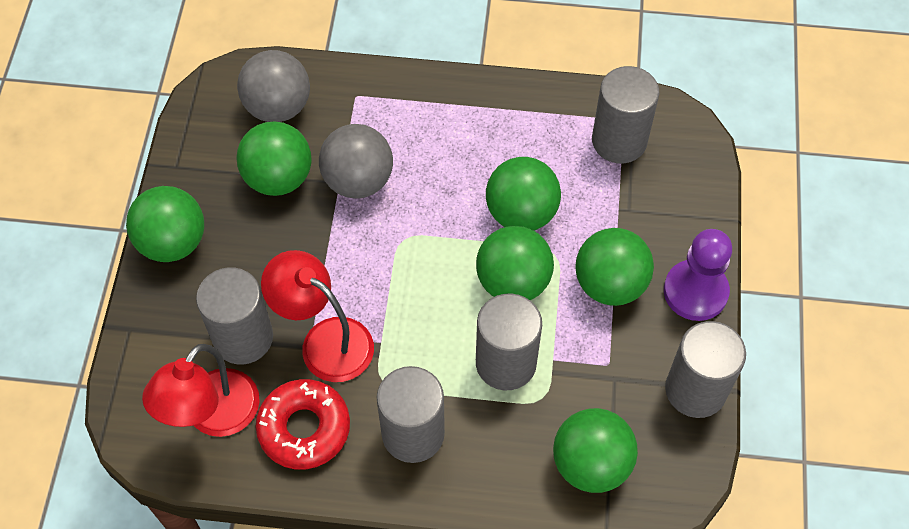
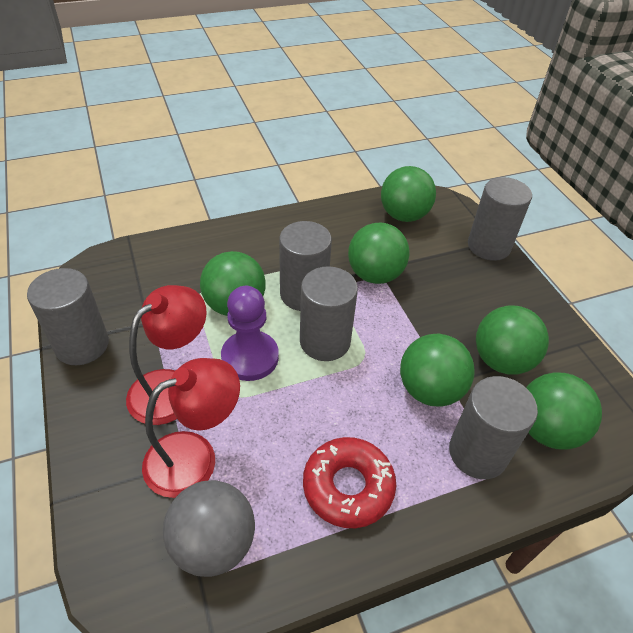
grey ball: [237,50,310,122] [319,124,393,199] = 2 -> [163,480,255,577] = 1

